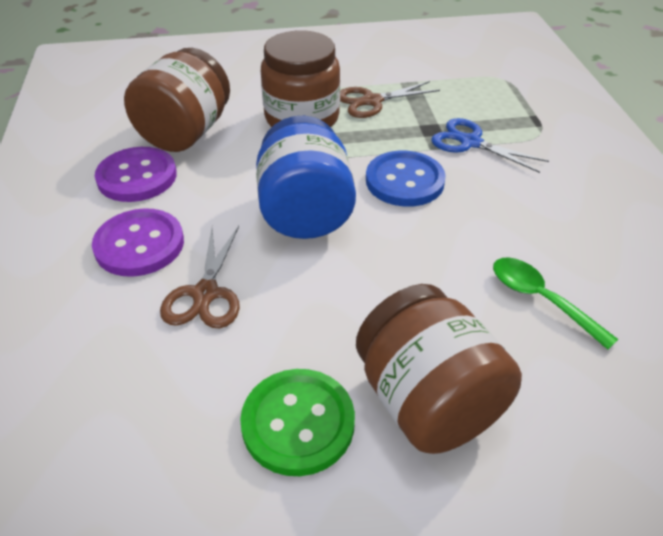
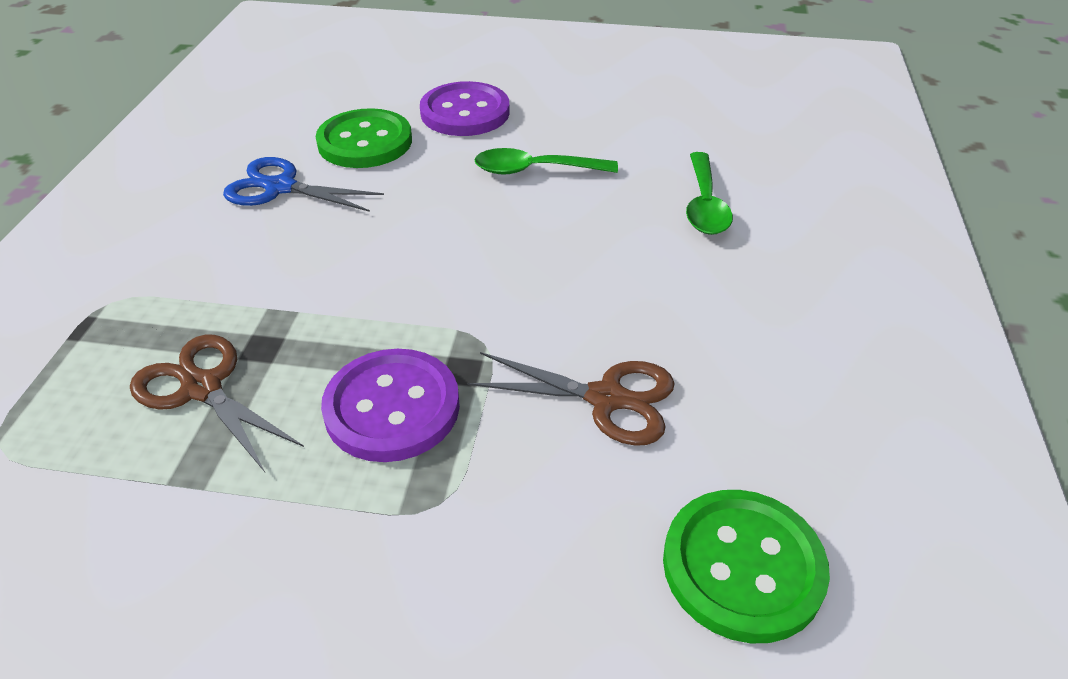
blue button: [366,151,446,207] = 1 -> none = 0
blue jar: [256,116,356,239] = 1 -> none = 0
brown jar: [124,48,230,152] [261,30,340,127] [356,284,522,454] = 3 -> none = 0
green button: [240,369,355,476] = 1 -> [316,108,412,168] [663,490,830,643] = 2
green spoon: [493,257,618,350] = 1 -> [475,148,618,175] [686,152,733,235] = 2

